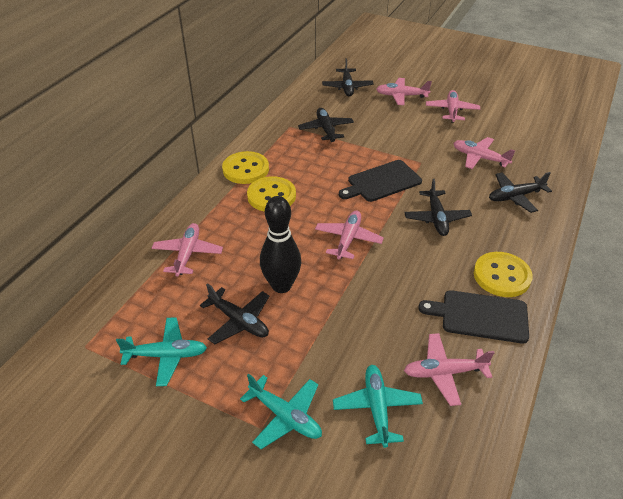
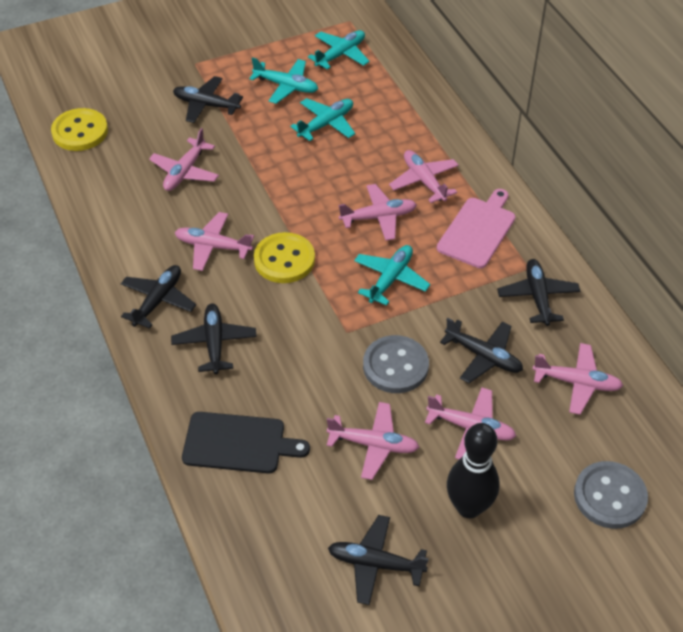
black cutting board: [339,160,422,202] [418,290,529,344] = 2 -> [182,412,310,474] = 1
black plane: [200,283,269,344] [298,108,354,142] [322,58,373,97] [404,179,472,236] [489,172,552,213] = 5 -> [121,265,196,329] [171,303,257,374] [173,76,243,123] [328,515,429,605] [440,318,523,383] [497,259,580,326] = 6
grey button: none = 0 -> [363,335,429,393] [574,461,648,529] = 2
pink cutting board: none = 0 -> [437,189,516,268] = 1
pink plane: [152,223,223,277] [315,211,384,259] [376,78,432,105] [404,333,495,406] [426,90,480,123] [453,137,515,169] = 6 -> [149,128,219,191] [175,212,254,271] [327,402,419,480] [339,184,417,241] [389,150,459,203] [425,387,516,459] [532,343,623,415] = 7
turquoise plane: [116,317,207,386] [240,374,322,449] [333,365,423,448] = 3 -> [249,57,318,104] [290,98,355,141] [308,30,370,70] [354,245,430,306] = 4
yellow button: [222,151,269,184] [247,176,296,212] [474,252,533,297] = 3 -> [51,108,108,151] [254,232,315,283] = 2

